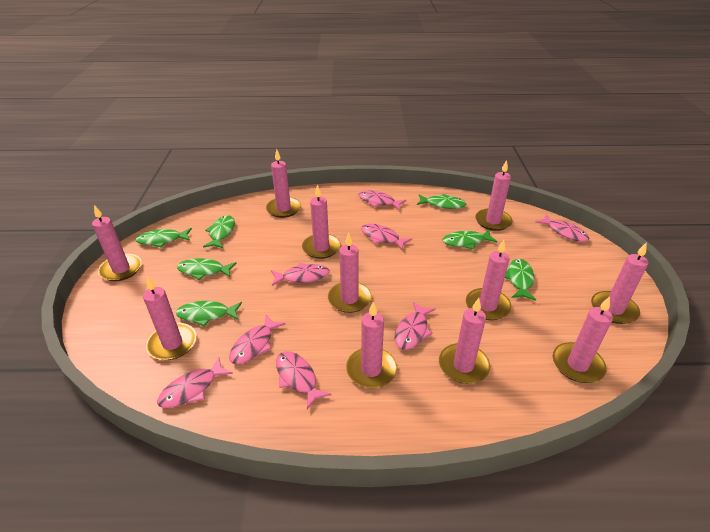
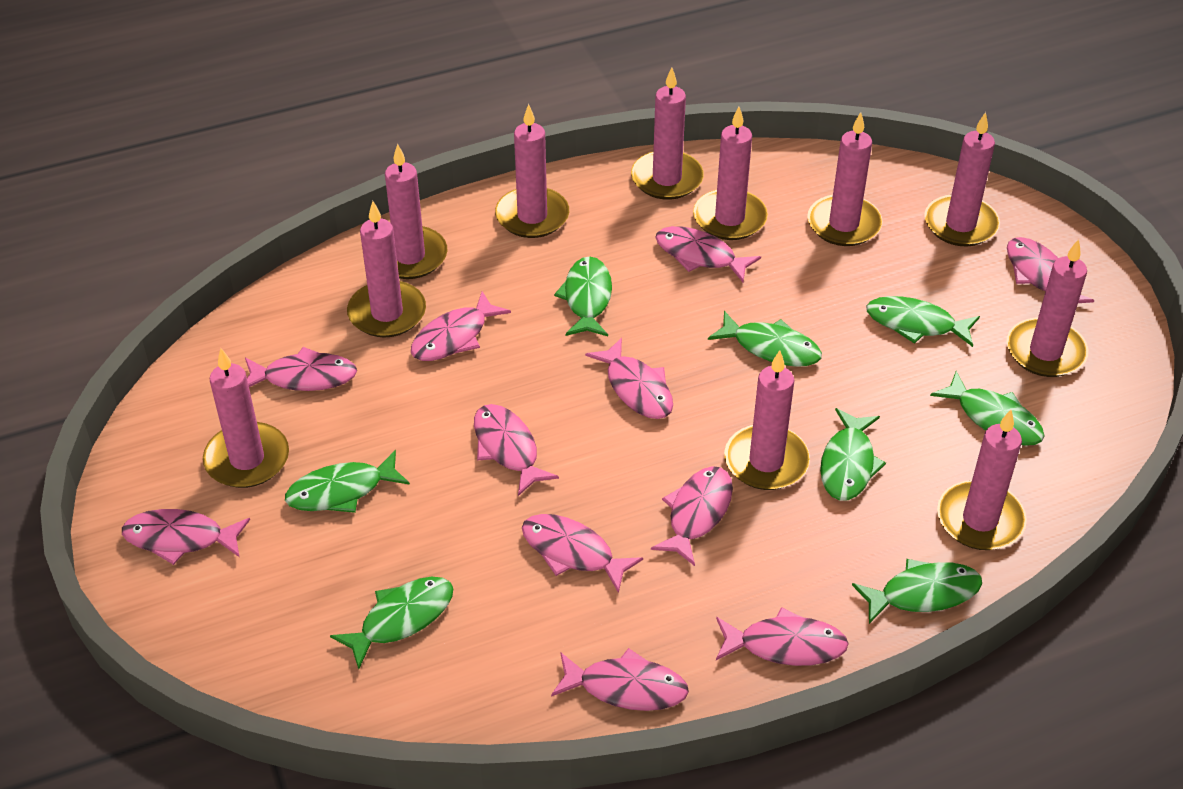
green fish: [135,228,192,248] [176,301,242,326] [177,258,237,280] [203,215,235,248] [417,194,466,209] [442,229,498,249] [505,259,536,301] = 7 -> [285,450,410,513] [330,577,454,669] [554,256,612,336] [708,311,822,367] [820,408,886,501] [852,559,982,624] [866,296,980,347] [930,371,1044,446] = 8
pink fish: [157,357,233,408] [229,315,286,364] [271,263,330,286] [276,351,331,409] [359,190,406,210] [361,224,412,250] [394,302,436,350] [535,214,590,242] = 8 -> [122,509,250,565] [245,347,357,391] [411,291,511,361] [474,404,559,496] [522,514,643,593] [551,648,689,711] [585,338,673,419] [651,466,733,566] [655,226,761,282] [716,607,849,666] [1007,237,1094,303] = 11

